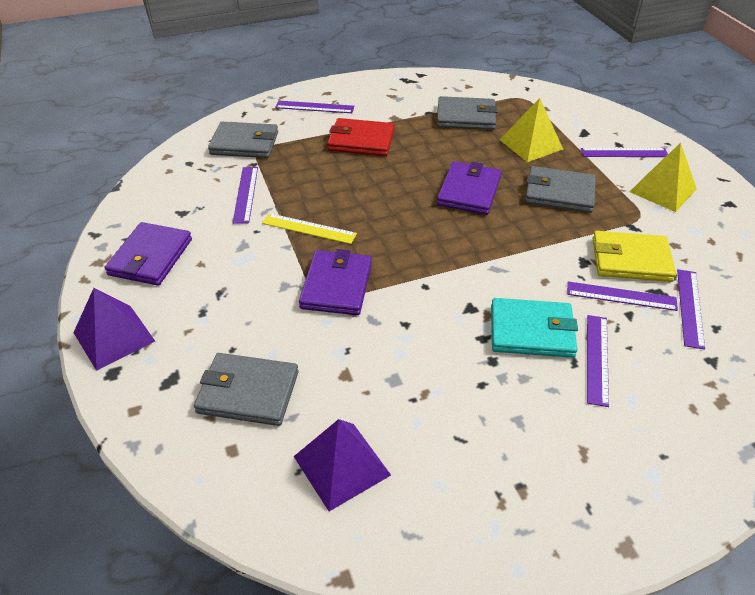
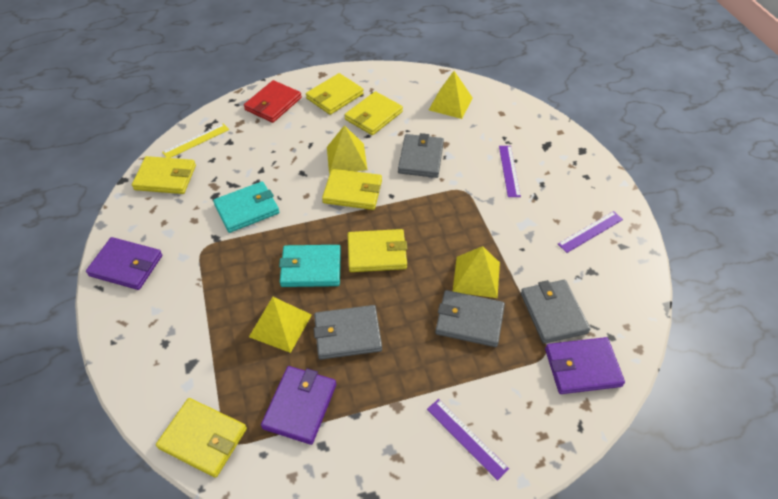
purple pyramid: [73,288,155,371] [294,419,391,511] = 2 -> none = 0
purple ruler: [232,167,258,224] [275,101,354,113] [567,282,678,311] [581,148,668,157] [587,315,609,407] [677,269,705,350] = 6 -> [427,399,509,481] [499,146,521,197] [558,211,623,253] = 3
turquoise wallet: [491,298,578,358] = 1 -> [213,181,279,233] [279,245,341,287] = 2
yellow pyramid: [500,98,563,162] [630,143,697,212] = 2 -> [249,297,312,353] [327,125,367,173] [429,71,473,119] [453,246,500,298] = 4
yellow wallet: [593,231,676,282] = 1 -> [132,156,196,194] [156,398,247,478] [306,73,364,115] [322,169,382,210] [344,91,403,135] [348,229,407,272] = 6

